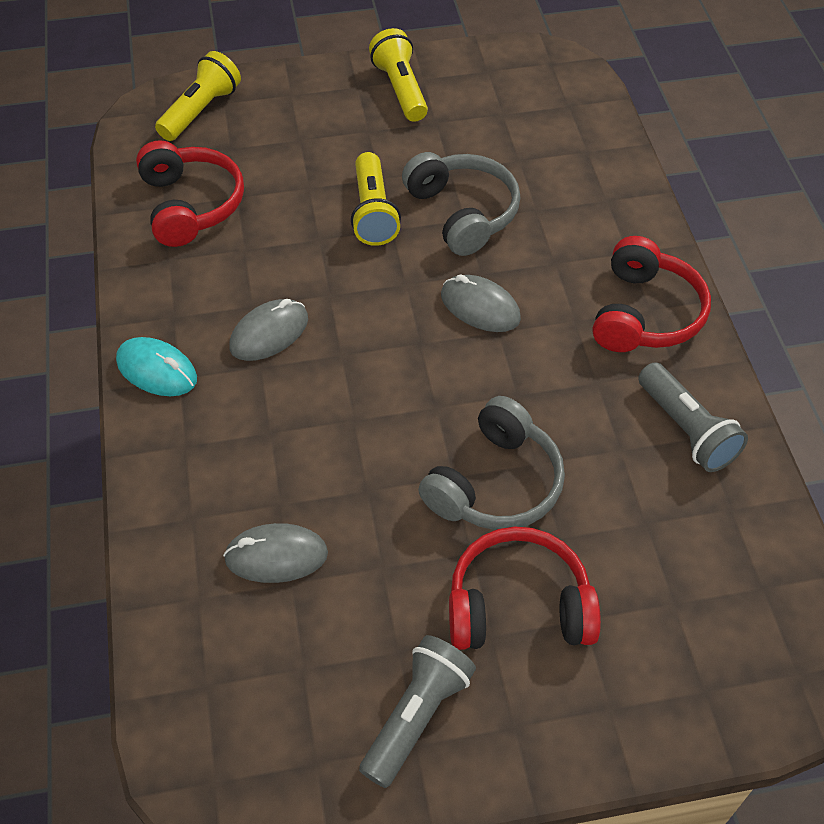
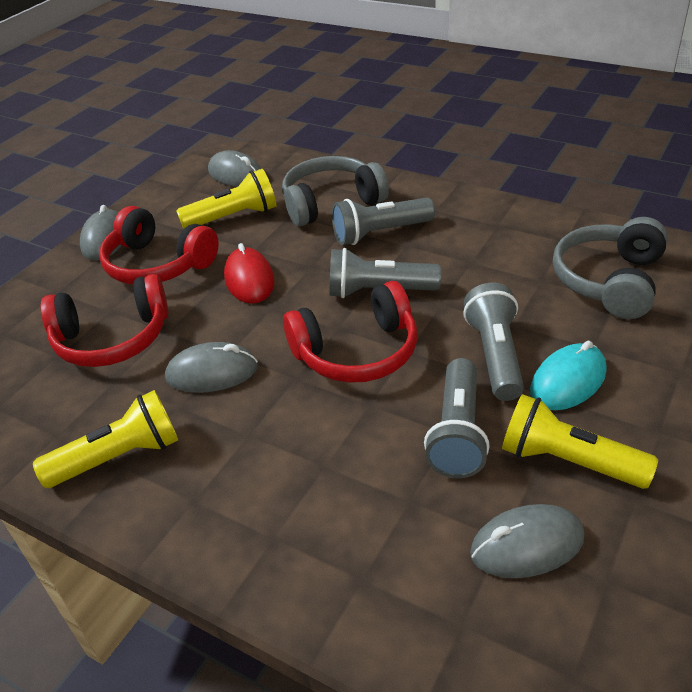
grey flashlight: [359,635,476,788] [638,362,748,472] = 2 -> [329,248,441,298] [332,198,435,245] [424,358,490,478] [463,283,524,401] = 4
grey mouse: [223,523,328,583] [229,299,308,361] [441,274,521,332] = 3 -> [80,205,122,260] [165,342,258,393] [208,150,262,187] [470,504,584,578] = 4
red mouse: none = 0 -> [224,243,275,304] = 1

